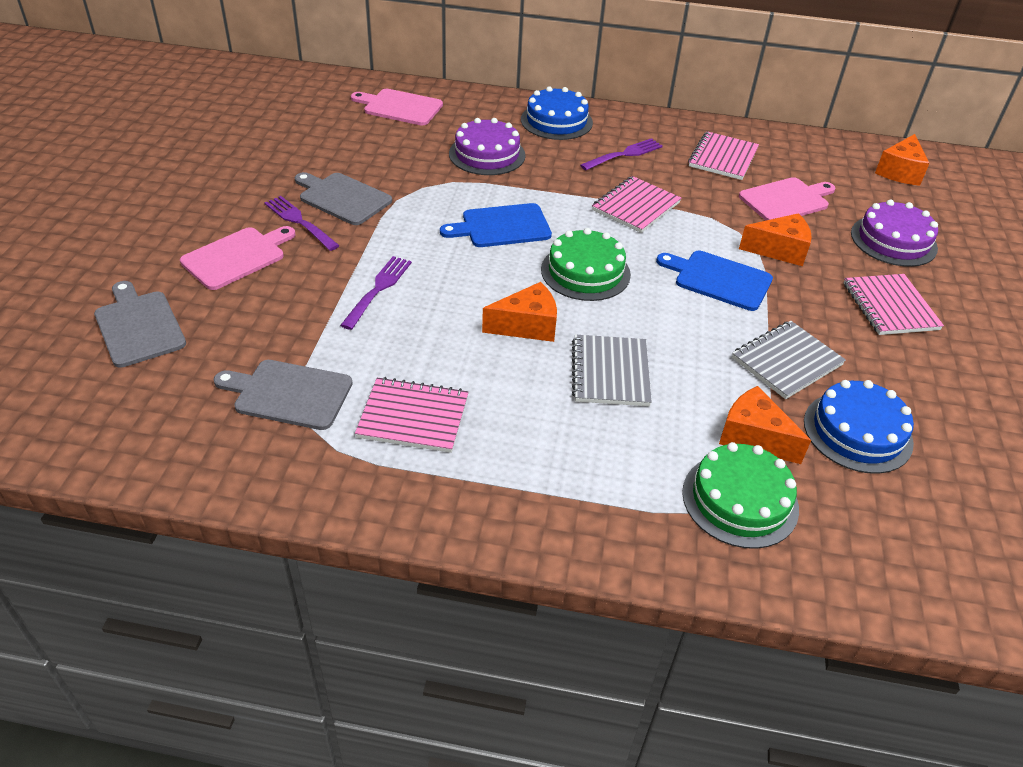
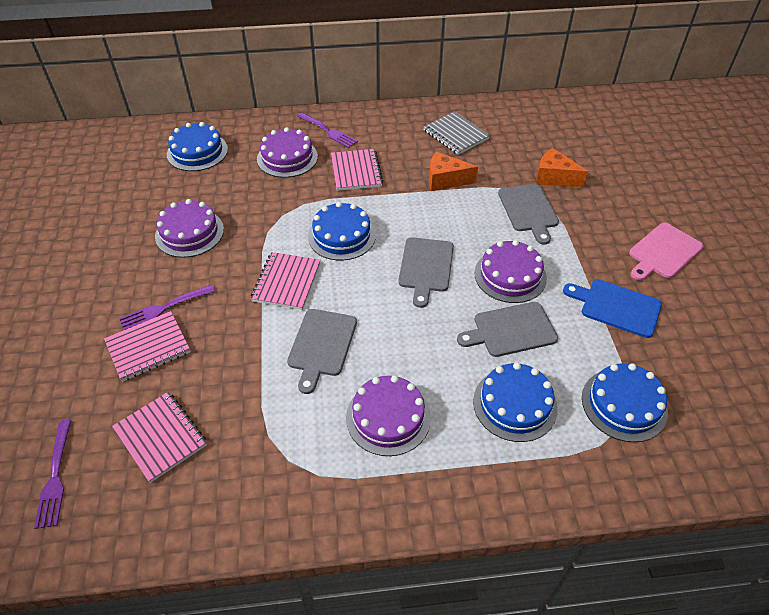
blue cake: [521,86,593,140] [804,380,914,474] = 2 -> [167,122,228,171] [308,202,376,260] [473,362,558,442] [582,363,668,442] = 4
blue cutting board: [440,203,552,247] [656,251,773,311] = 2 -> [563,279,662,338] = 1
green cake: [541,228,631,301] [682,442,799,549] = 2 -> none = 0
grey cutting board: [94,281,186,368] [214,360,353,430] [295,172,392,225] = 3 -> [287,309,357,394] [398,237,454,308] [457,302,558,357] [498,184,559,244] = 4
grey notebook: [572,334,652,406] [732,321,846,399] = 2 -> [423,111,490,155] = 1
orange cheese: [482,282,557,342] [719,386,811,464] [739,213,812,266] [875,134,930,186] = 4 -> [429,152,478,191] [536,148,588,188] = 2
pink cutting board: [180,226,295,290] [351,89,443,125] [739,177,836,220] = 3 -> [629,223,704,280] = 1
purple cake: [449,118,526,175] [851,200,938,267] = 2 -> [155,199,224,258] [257,127,318,178] [346,375,431,456] [474,240,547,303] = 4

